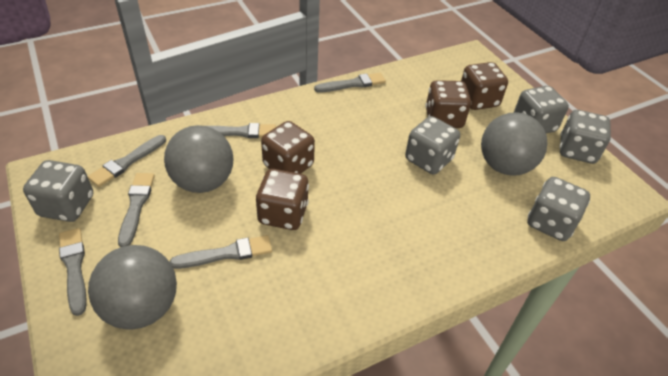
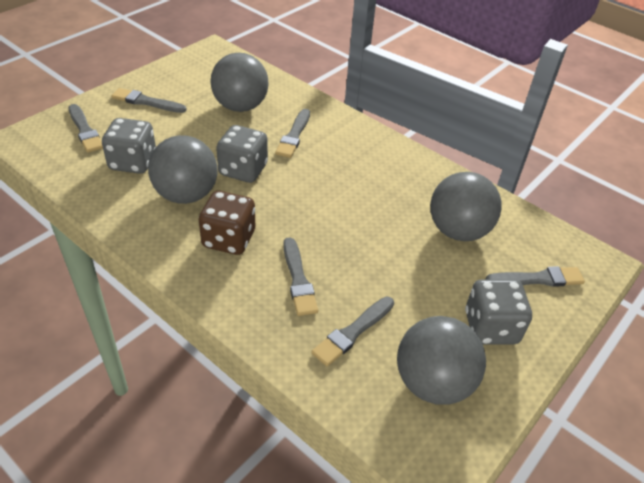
brown dice: [256,169,309,230] [261,121,315,174] [425,80,471,128] [461,62,508,110] = 4 -> [199,191,255,255] = 1
grey ball: [88,245,177,330] [164,125,234,193] [481,112,548,176] = 3 -> [148,135,218,204] [210,53,269,112] [397,316,486,405] [430,172,502,241] = 4
grey dice: [23,160,93,222] [405,116,460,175] [513,86,569,134] [527,177,590,241] [559,110,611,164] = 5 -> [102,118,156,174] [216,125,268,183] [465,279,532,345] = 3

